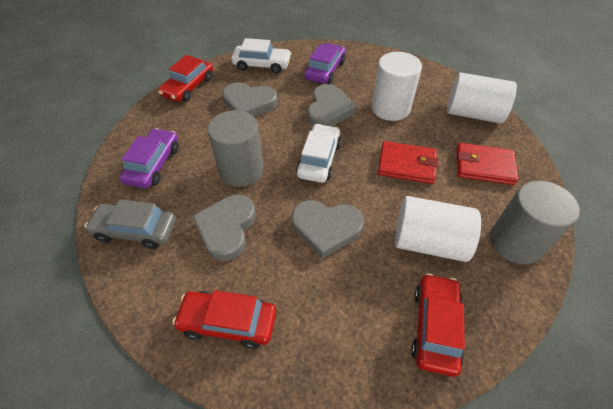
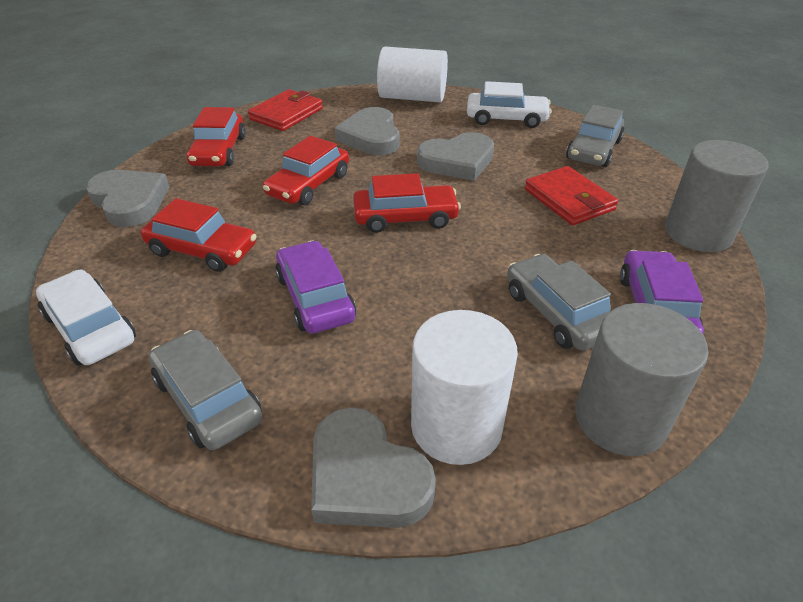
grey car: [85,199,176,249] = 1 -> [149,330,262,450] [507,254,611,351] [566,105,624,167] = 3
red car: [158,55,213,102] [173,290,276,349] [411,273,465,377] = 3 -> [141,198,257,272] [187,107,246,166] [263,136,349,205] [353,173,461,233] = 4
white cylinder: [371,52,422,121] [395,196,481,262] [447,72,517,124] = 3 -> [377,47,448,102] [411,310,518,465] = 2

